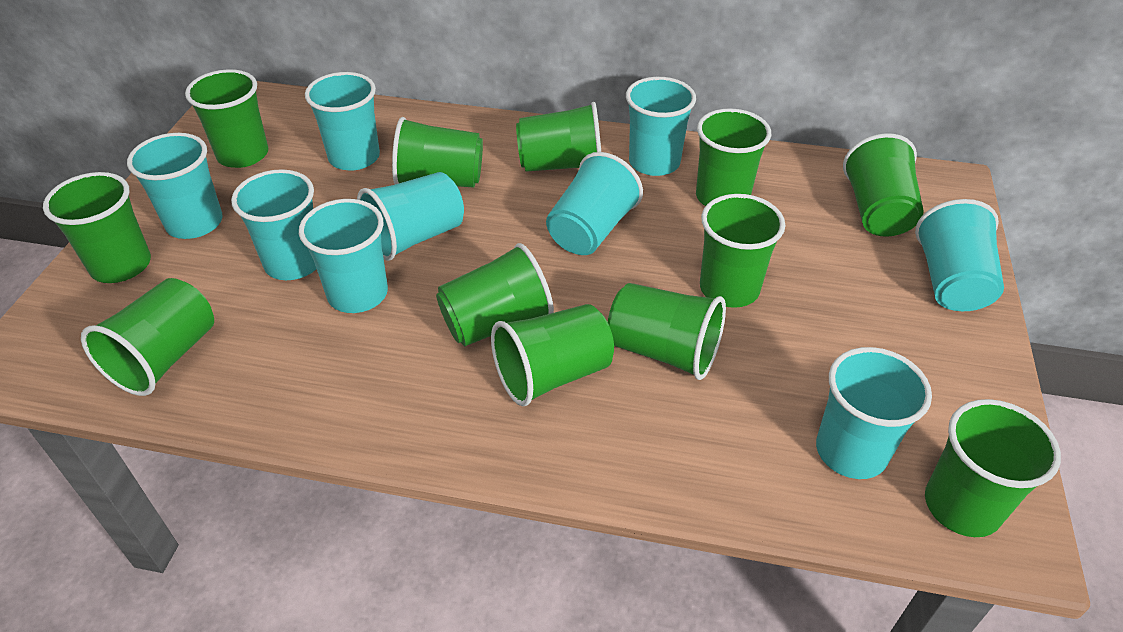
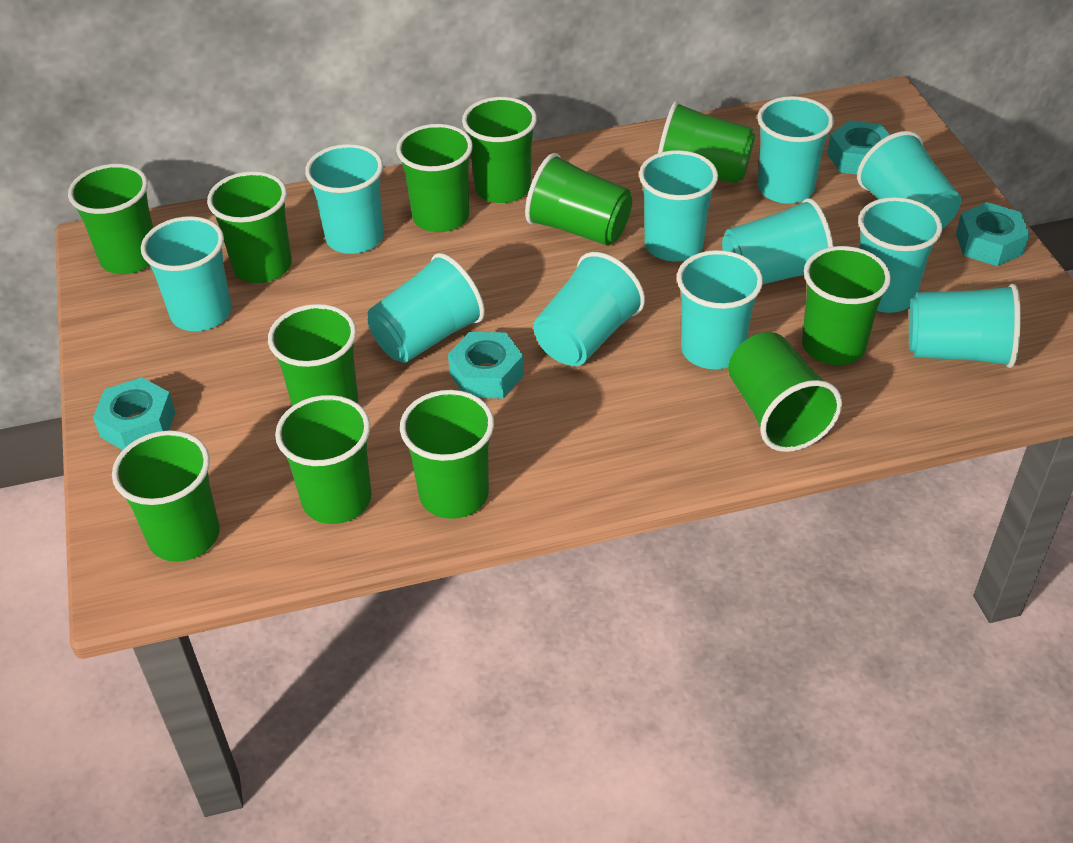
turquoise cup: [127,133,223,239] [231,169,316,280] [299,199,388,313] [305,72,380,171] [357,172,464,261] [546,152,643,255] [626,77,696,176] [816,347,932,479] [915,199,1004,311] = 9 -> [141,216,232,331] [305,144,383,254] [368,253,485,363] [533,252,645,366] [639,150,718,261] [677,250,763,369] [722,198,833,284] [758,96,834,204] [857,131,961,229] [858,197,942,313] [909,284,1021,368] = 11
turquoise nut: none = 0 -> [93,377,175,450] [448,332,524,398] [827,120,890,175] [956,202,1030,266] = 4

